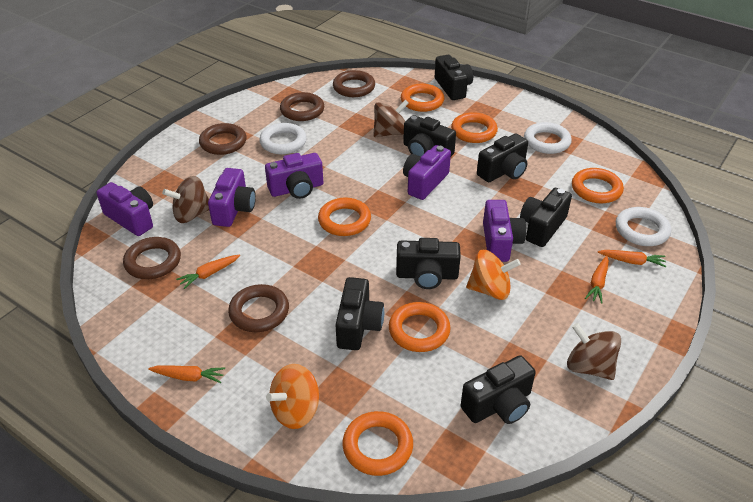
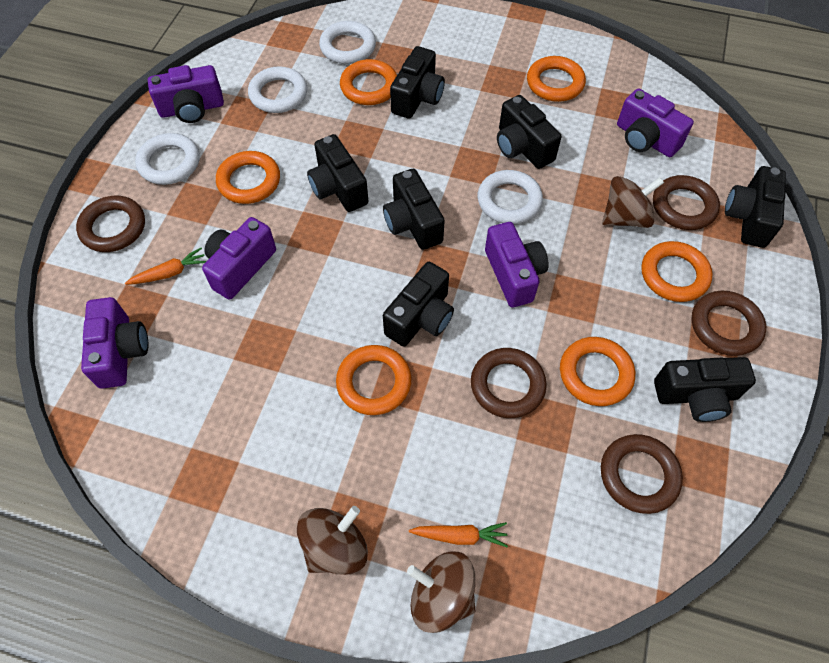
orange carrot: [148,365,225,383] [176,255,240,289] [585,256,609,304] [598,250,666,267] = 4 -> [125,248,207,285] [409,522,508,547] = 2
orange spinning top: [266,364,319,429] [466,250,521,300] = 2 -> none = 0
white ring: [259,123,307,154] [524,122,572,154] [616,207,671,246] = 3 -> [135,133,200,185] [248,66,307,113] [319,21,376,64] [478,170,543,224] = 4

